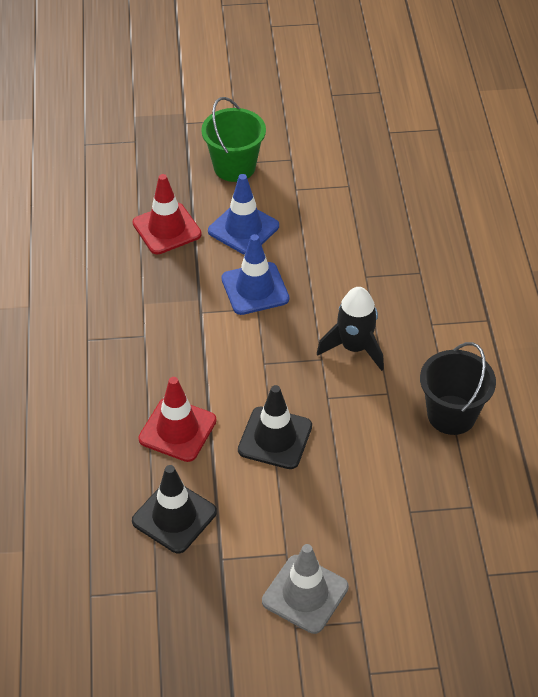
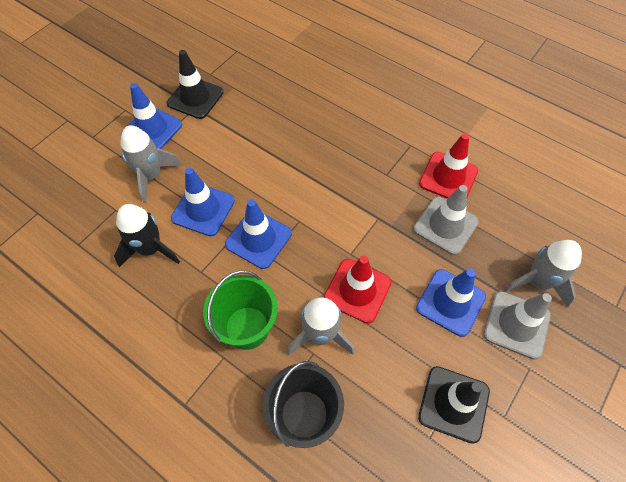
blue traffic cone: [208,174,279,255] [221,234,289,315] = 2 -> [121,83,182,149] [171,168,235,236] [225,199,292,269] [416,269,486,337] = 4
grey rocket: none = 0 -> [120,125,182,203] [287,296,355,356] [504,240,582,307] = 3
grey traffic cone: [262,544,349,634] = 1 -> [413,185,479,255] [484,291,552,360] = 2

